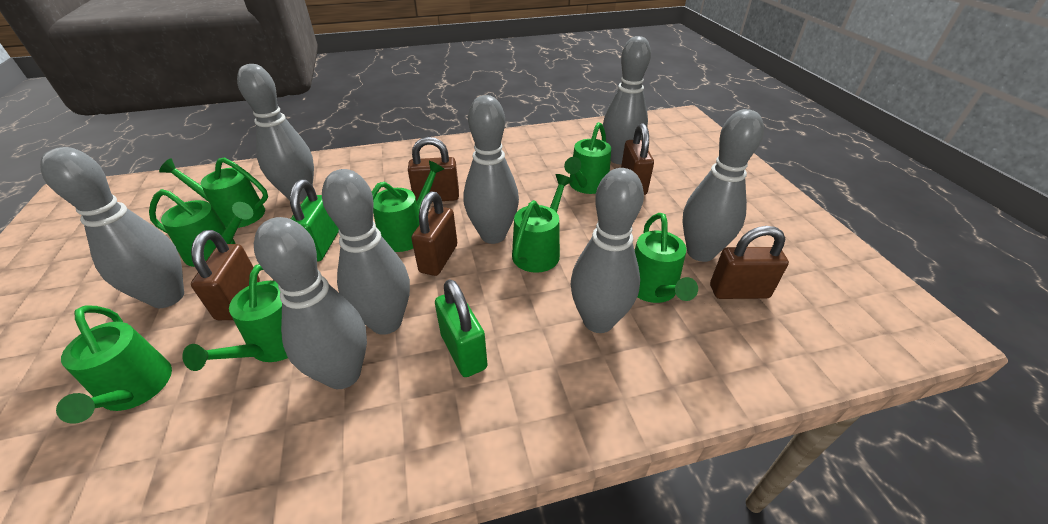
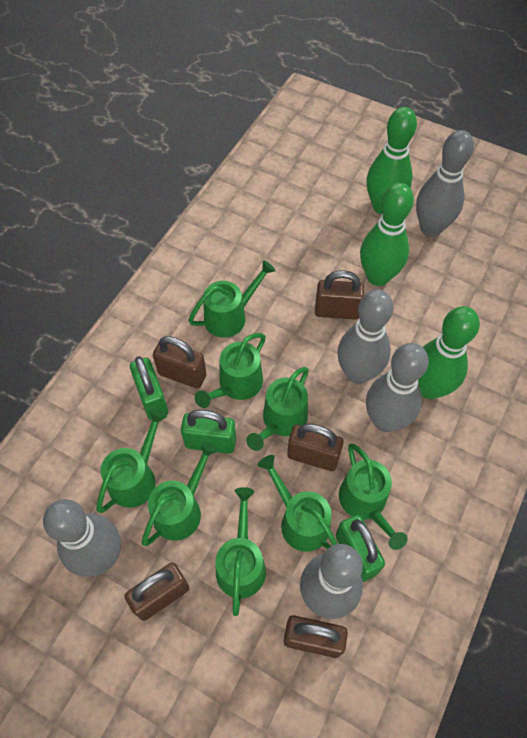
green bowling pin: none = 0 -> [360,183,414,286] [366,107,417,214] [418,306,480,399] = 3
green padlock: [290,180,339,262] [435,279,488,377] = 2 -> [130,356,168,420] [181,410,236,454] [336,515,385,582] = 3
grey bowling pin: [40,147,184,308] [237,64,314,202] [254,217,367,389] [322,169,410,335] [464,95,519,244] [571,168,644,333] [603,36,651,165] [682,109,764,262] = 8 -> [43,499,121,577] [300,544,363,619] [337,289,394,384] [366,343,429,432] [416,130,474,237] = 5

